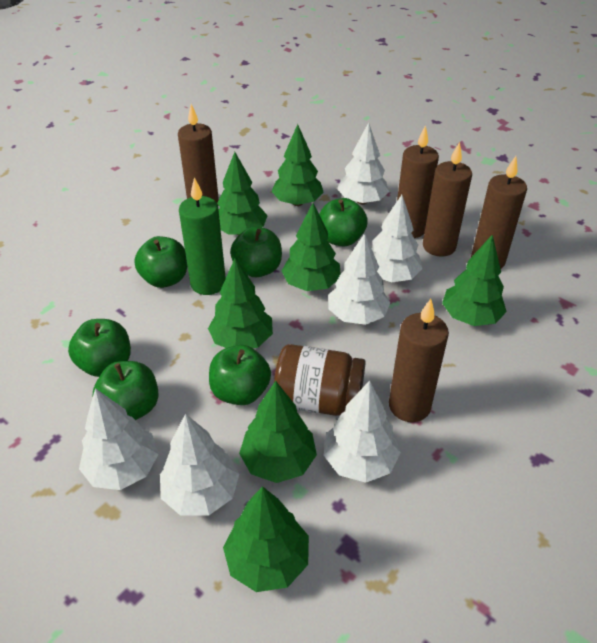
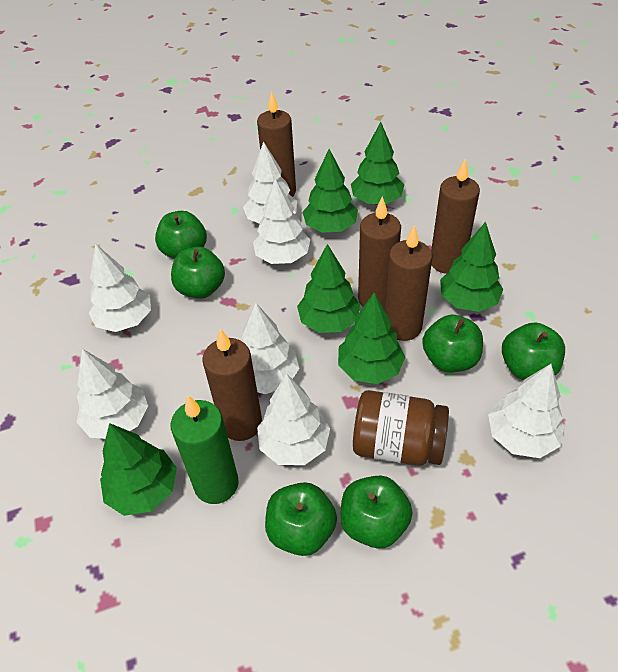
green tree: [208,258,273,348] [217,152,268,235] [223,486,309,592] [239,381,317,483] [272,124,324,206] [282,203,341,291] [442,234,507,326] = 7 -> [100,423,177,516] [297,244,360,333] [302,149,358,233] [338,292,405,384] [351,122,404,204] [440,222,503,312] = 6
white tree: [79,388,159,490] [160,414,239,515] [324,380,401,483] [328,233,391,325] [337,122,389,204] [371,195,423,282] = 6 -> [77,349,148,439] [89,244,151,332] [242,303,299,394] [243,141,297,224] [253,179,310,264] [257,373,330,465] [488,364,564,458] = 7

